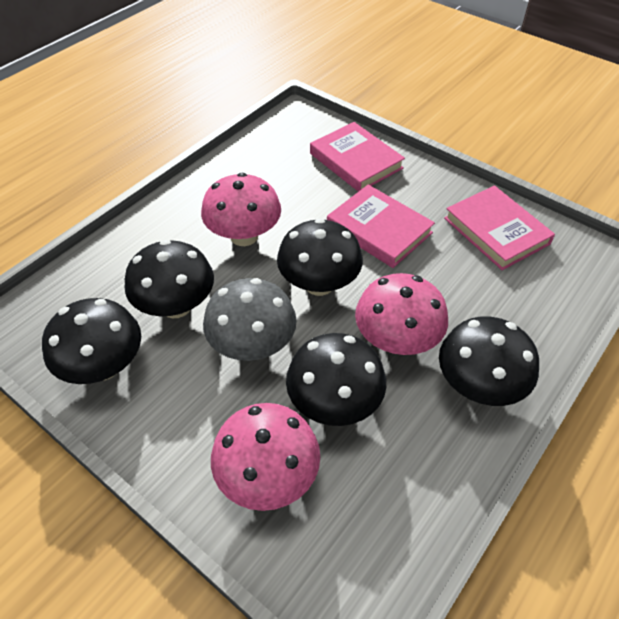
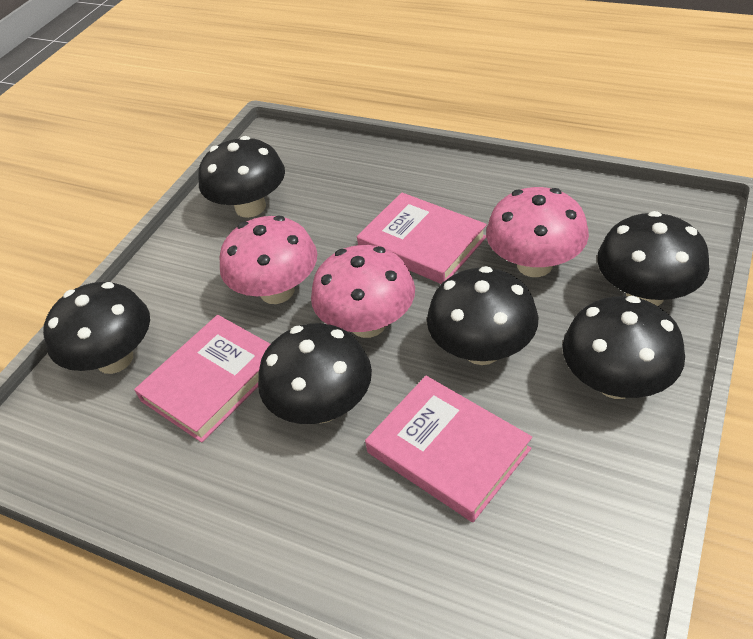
black mushroom: [42,298,141,384] [125,240,214,319] [277,218,363,296] [286,333,386,426] [439,317,539,406] = 5 -> [43,282,150,374] [198,136,285,218] [258,323,372,424] [427,266,538,365] [563,296,685,399] [597,211,710,306] = 6
grey mushroom: [203,278,297,361] = 1 -> none = 0

